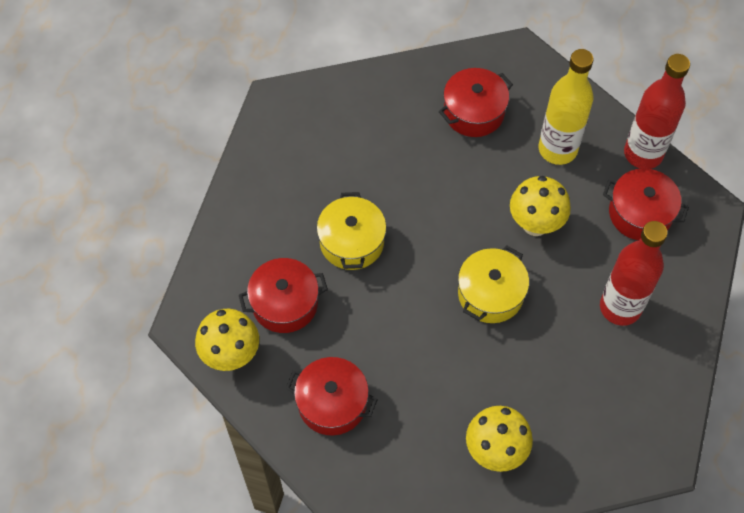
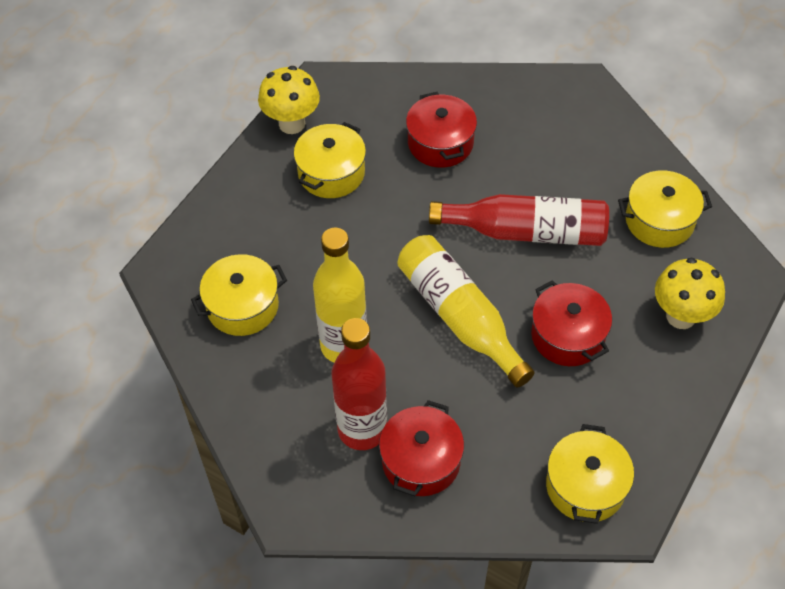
red pot: [239,258,328,333] [286,357,378,435] [439,68,513,137] [603,168,689,240] = 4 -> [379,400,464,496] [406,92,477,168] [531,280,612,366] = 3
yellow bottle: [539,49,594,165] = 1 -> [313,228,367,362] [398,235,535,388] = 2
yellow mushroom: [195,309,259,371] [466,406,533,472] [510,176,571,236] = 3 -> [258,66,320,134] [655,258,725,329] = 2
yellow pot: [317,192,386,270] [458,246,529,323] = 2 -> [191,254,287,336] [294,122,366,198] [546,424,634,524] [618,170,712,248] = 4

